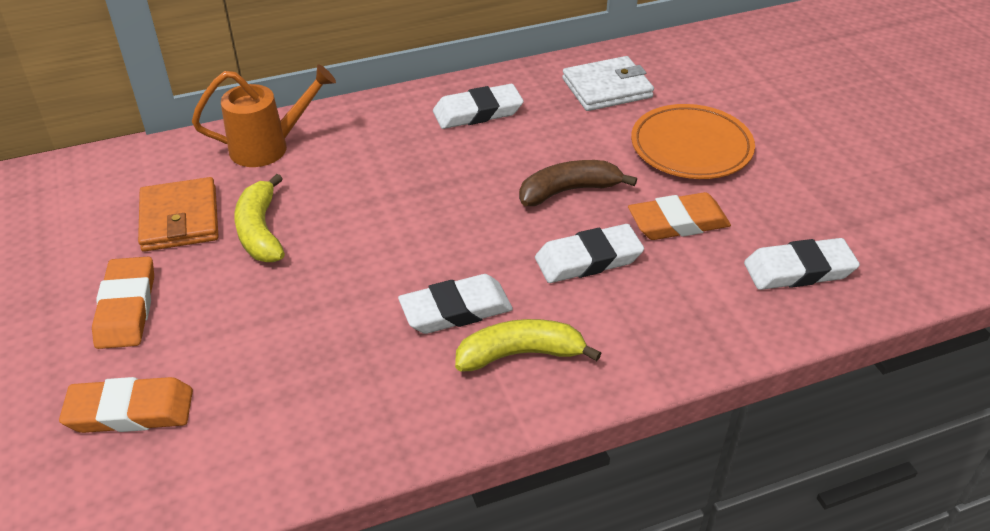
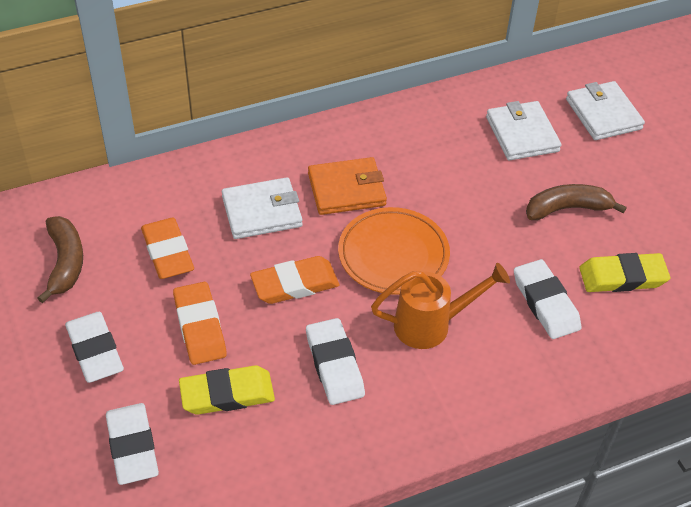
brown banana: [519,160,637,206] = 1 -> [37,216,83,303] [526,184,627,220] = 2
white wallet: [562,56,654,111] = 1 -> [222,177,303,239] [486,101,562,160] [566,81,645,140] = 3
yellow banana: [234,174,285,262] [455,319,601,372] = 2 -> none = 0
yellow eraser: none = 0 -> [179,365,275,415] [579,253,670,292] = 2

